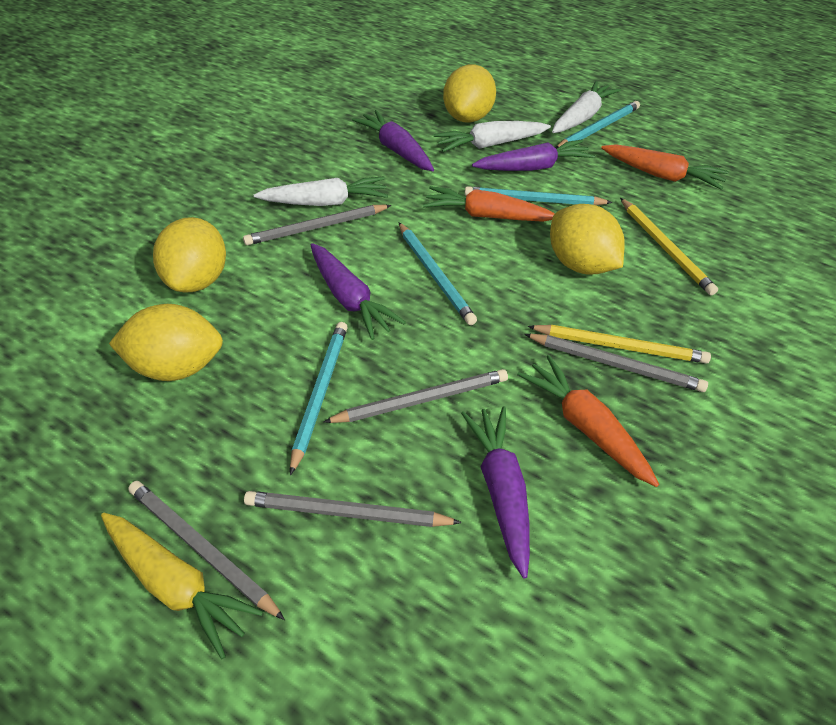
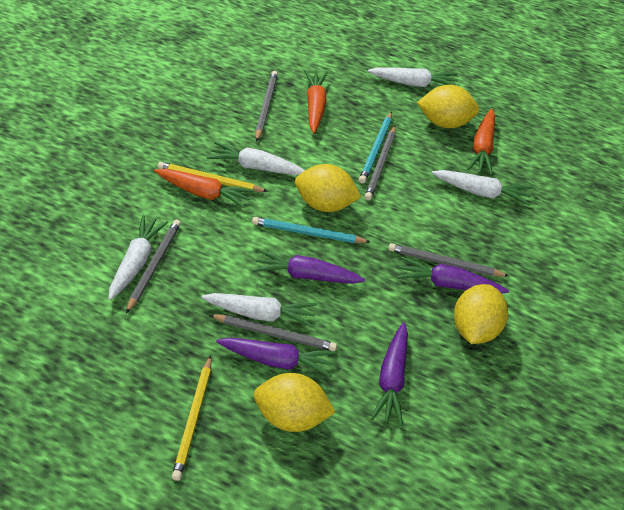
turquoise pencil: [290,322,348,475] [398,222,477,325] [465,186,613,205] [555,101,640,149] = 4 -> [252,217,370,243] [359,111,392,184] = 2
white carrot: [254,176,388,206] [434,121,551,152] [552,81,621,133] = 3 -> [108,215,168,300] [201,293,317,328] [207,141,305,175] [368,67,458,87] [432,170,533,205] = 5
yellow carrot: [101,513,263,659] = 1 -> none = 0

